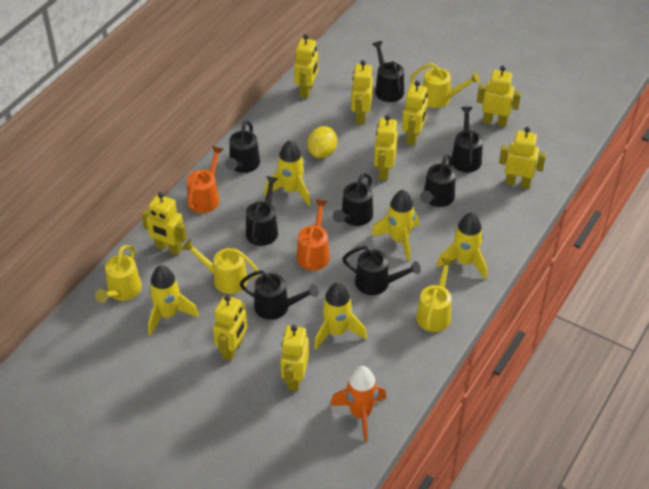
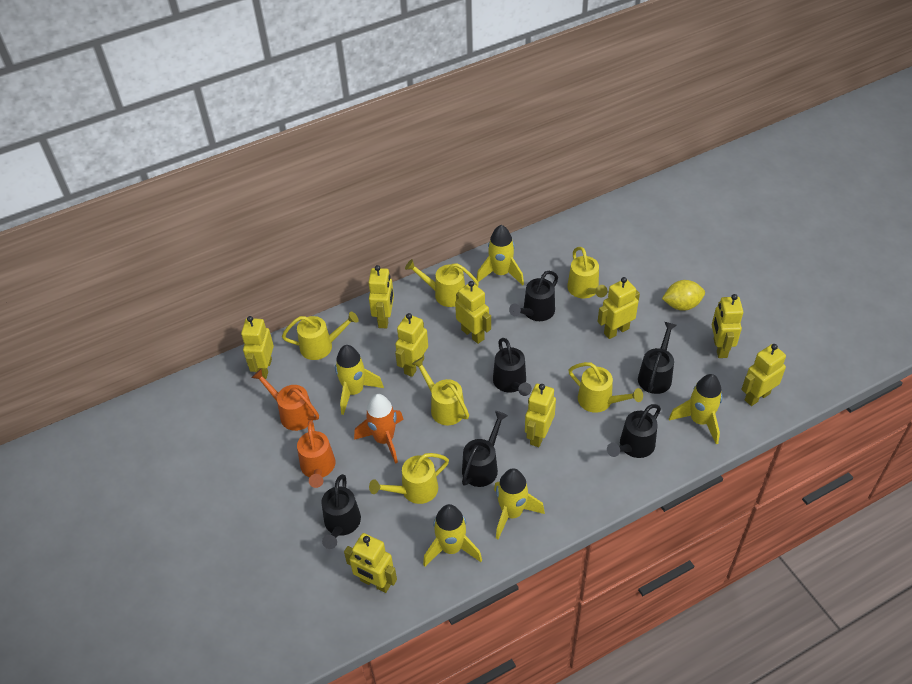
black watering can: [225,121,260,173] [240,270,319,320] [246,176,278,246] [333,173,373,226] [342,246,421,295] [372,41,404,102] [420,155,456,207] [452,107,483,173] = 8 -> [321,474,361,549] [462,411,508,487] [493,338,532,396] [509,271,558,321] [607,404,661,458] [638,322,677,394] = 6
yellow watering can: [95,245,142,303] [182,239,259,294] [410,63,480,108] [416,258,454,332] = 4 -> [282,312,359,360] [369,453,449,504] [405,259,479,307] [412,357,469,425] [567,247,607,298] [569,362,643,413] = 6

